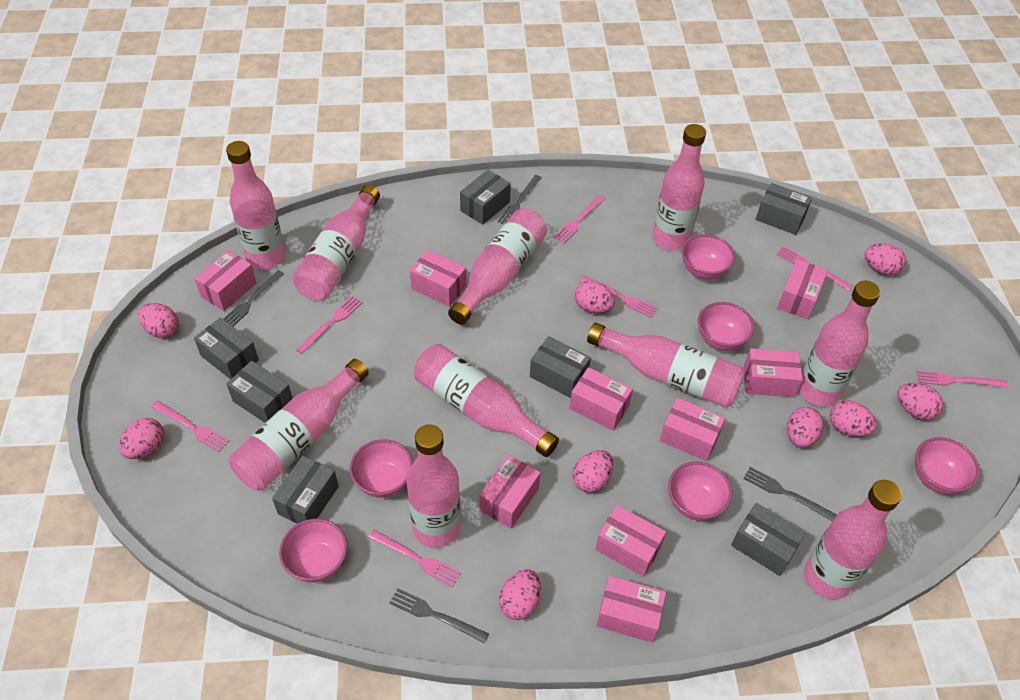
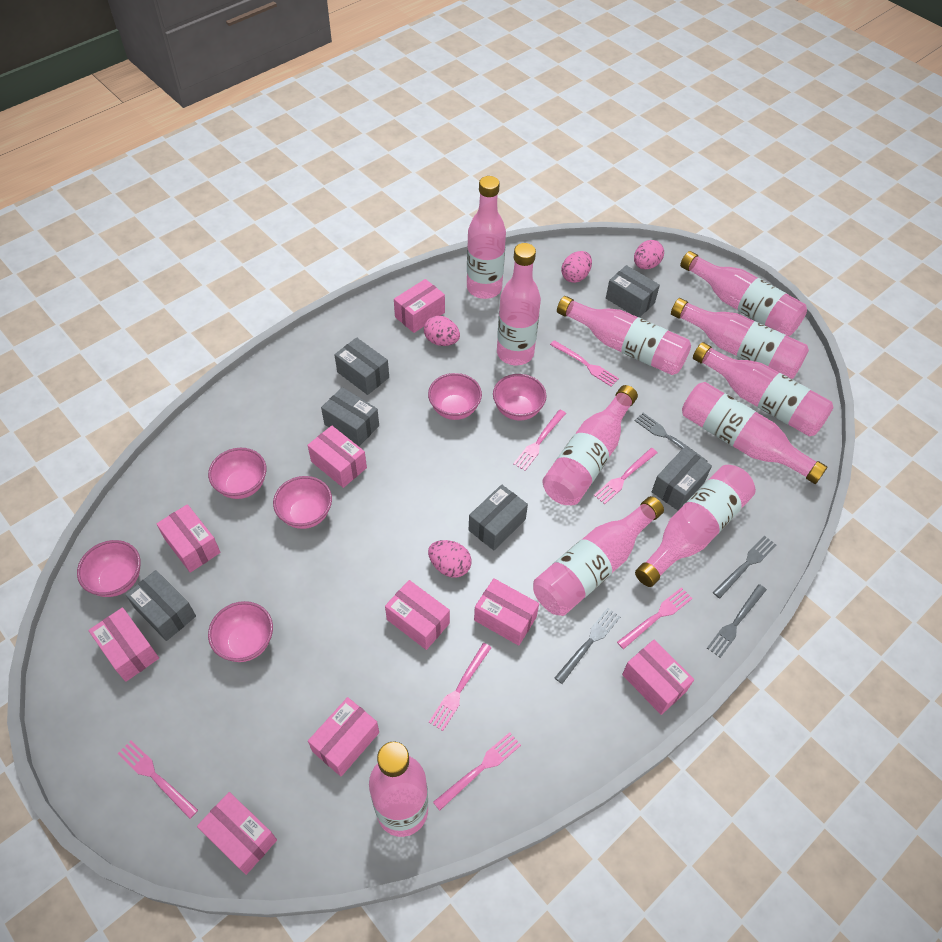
grey box: [194,317,259,379] [227,361,293,423] [272,456,339,524] [460,170,511,225] [530,336,591,398] [731,503,806,576] [756,183,812,235] = 7 -> [125,570,196,641] [321,387,379,446] [334,337,389,395] [469,485,528,550] [606,265,660,317] [652,447,712,510] = 6
pink bottle: [226,141,286,269] [229,359,369,490] [292,185,380,300] [406,424,460,548] [414,344,559,457] [448,209,547,325] [587,323,745,407] [653,124,706,250] [798,281,880,406] [804,480,902,599] = 10 -> [369,741,428,837] [467,176,506,299] [497,243,541,365] [533,496,664,616] [542,385,638,505] [557,296,691,375] [635,465,756,587] [671,298,809,379] [680,251,807,336] [682,382,827,484] [693,342,834,437] = 11
pink egg: [119,418,164,459] [138,303,179,338] [499,569,541,620] [573,450,614,493] [575,281,615,313] [787,407,824,448] [830,400,877,437] [865,243,906,276] [898,383,944,420] = 9 -> [424,316,460,346] [428,540,472,578] [561,251,592,283] [634,240,664,269] = 4

